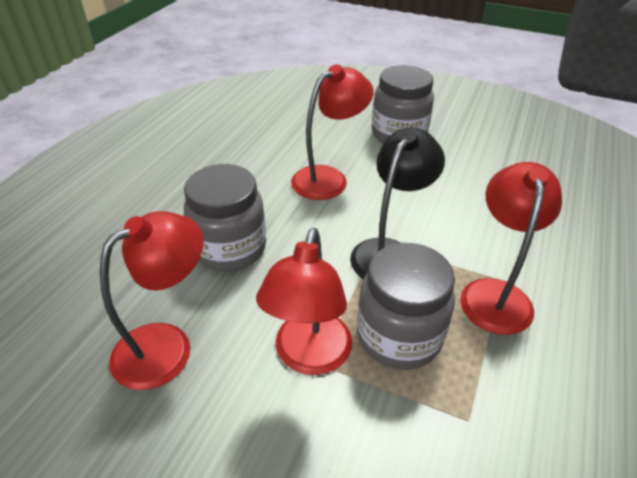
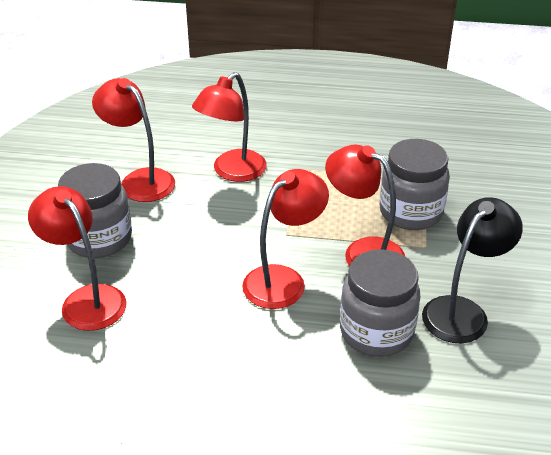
red lamp: [100,211,203,390] [256,228,352,375] [291,64,373,200] [460,162,562,335] = 4 -> [28,186,127,331] [92,78,175,202] [192,72,267,182] [242,169,329,309] [325,145,405,266] = 5

